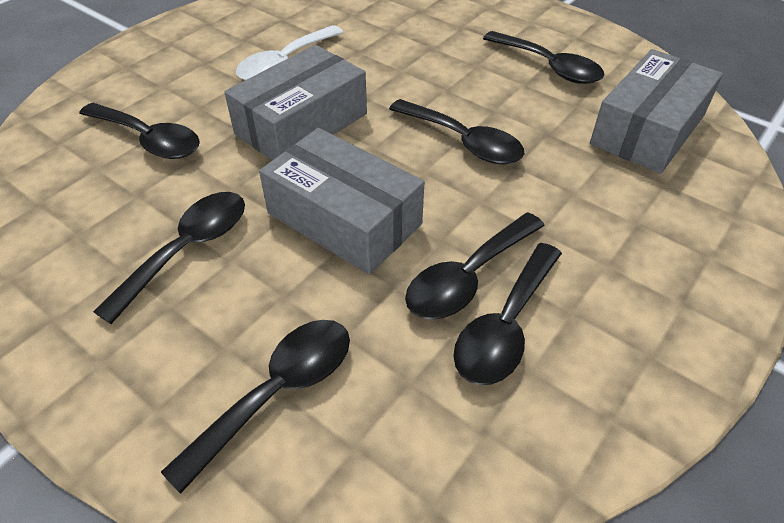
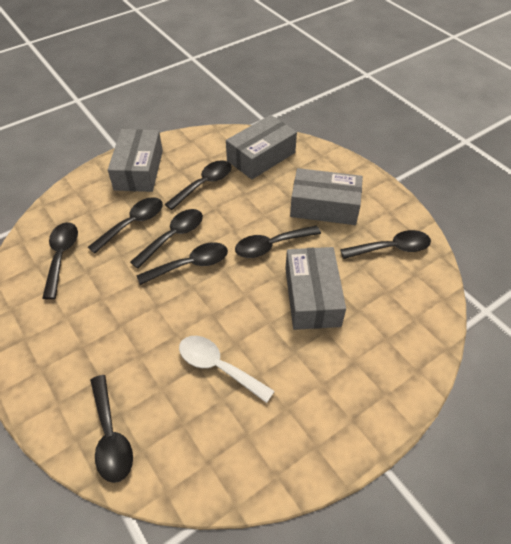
black spoon: [79,103,200,159] [93,192,245,324] [161,320,350,494] [389,99,524,164] [405,213,545,320] [453,243,562,385] [483,31,604,84] = 7 -> [42,222,78,299] [88,197,163,254] [90,375,133,483] [130,209,203,269] [137,242,228,285] [165,160,232,210] [235,225,321,258] [340,230,431,259] = 8
grey box: [224,45,367,160] [259,128,424,274] [590,49,723,174] = 3 -> [108,129,163,192] [226,115,297,179] [285,247,346,330] [290,168,363,225] = 4

